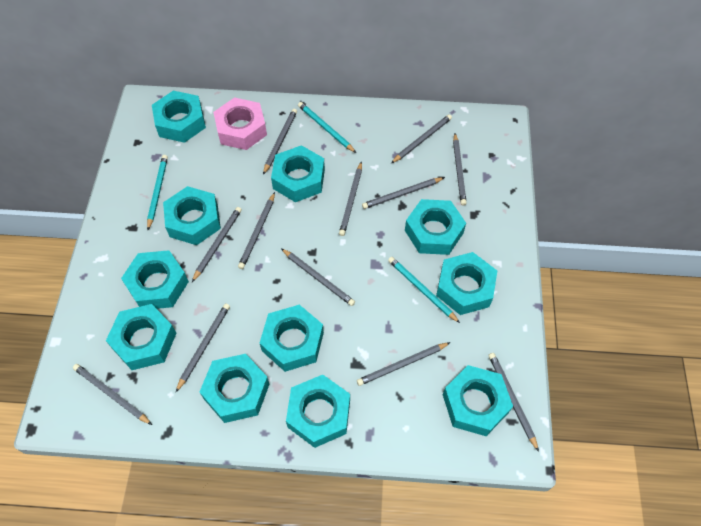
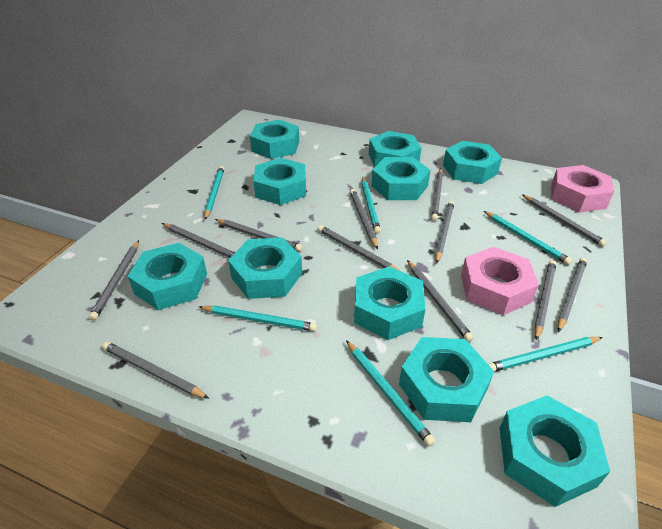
pink nut: [213,97,267,150] = 1 -> [461,247,539,315] [551,165,614,212] = 2
turquoise nut: [106,304,176,370] [121,250,189,309] [152,91,206,143] [163,186,221,245] [200,354,269,423] [260,305,324,372] [271,145,325,202] [286,375,350,448] [405,199,466,255] [436,252,497,315] [443,365,513,436] = 11 -> [128,243,207,310] [228,237,302,299] [250,120,299,159] [253,158,306,205] [354,266,425,340] [369,131,421,168] [371,157,431,200] [399,337,494,422] [443,141,502,184] [500,395,610,507] = 10
turquoise pencil: [147,155,168,230] [298,102,356,153] [388,257,460,323] = 3 -> [199,305,317,331] [204,166,224,220] [346,340,435,446] [362,177,381,234] [484,211,572,265] [488,337,603,372] = 6

